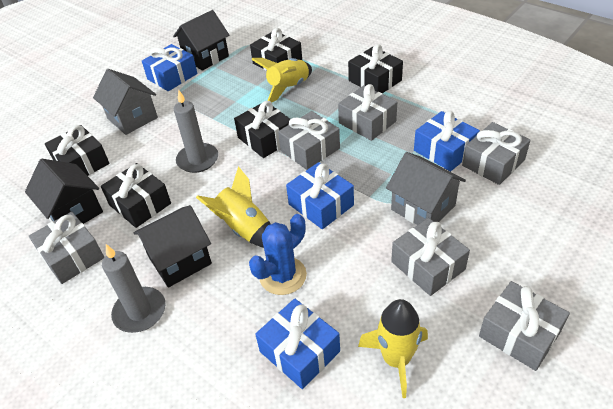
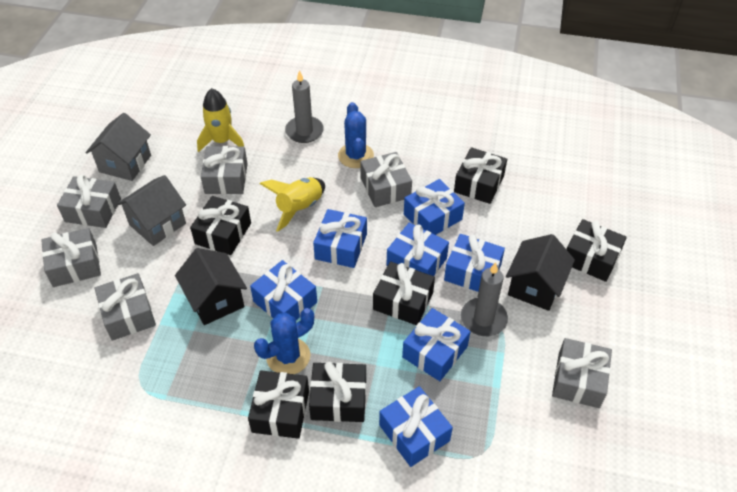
black gift: [45,125,110,176] [101,163,171,228] [234,101,290,158] [250,28,302,71] [348,44,403,93] = 5 -> [190,196,251,255] [248,370,309,439] [309,362,366,422] [373,261,435,325] [454,147,507,204] [566,219,627,282] = 6
black house: [25,159,103,224] [133,205,212,288] [173,10,229,71] = 3 -> [175,248,247,325] [506,234,575,311] = 2
blue cactus: [249,214,307,295] = 1 -> [254,308,314,374] [338,102,374,168] = 2
blue gift: [142,44,197,91] [255,298,340,389] [286,162,354,229] [414,111,480,172] = 4 -> [250,260,317,320] [313,209,367,268] [379,386,453,467] [386,223,449,276] [402,308,471,381] [404,179,465,235] [444,234,505,292] = 7
yellow rocket: [196,166,271,248] [251,58,312,103] [358,299,428,398] = 3 -> [197,88,244,152] [260,177,325,232] = 2

